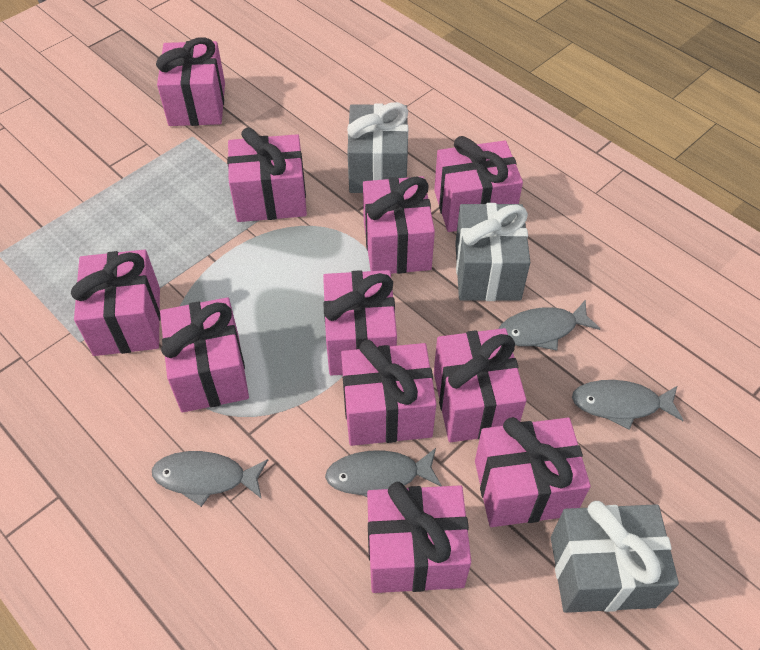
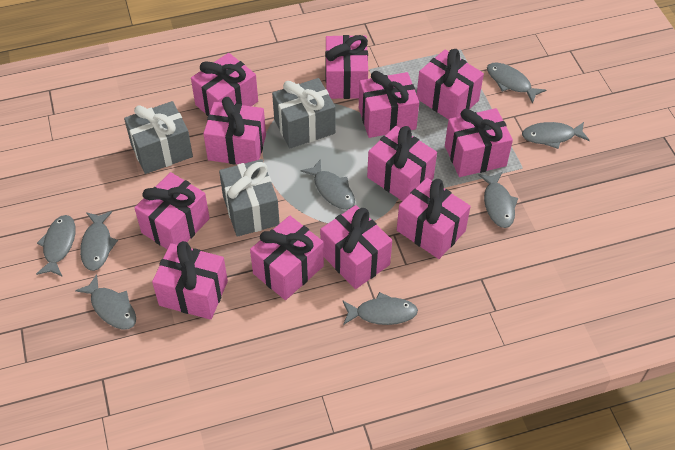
grey fish: [152,451,268,507] [325,448,442,497] [499,300,600,351] [572,380,684,430] = 4 -> [36,215,76,277] [75,274,136,329] [80,211,118,271] [300,159,355,210] [342,292,418,325] [478,172,518,228] [487,63,546,104] [522,122,590,149] = 8
pink gift: [71,250,160,356] [156,37,225,126] [160,297,249,413] [227,127,307,222] [323,270,397,376] [341,340,436,446] [363,176,435,274] [367,482,471,593] [434,136,523,232] [434,328,526,442] [475,417,591,527] = 11 -> [134,172,210,249] [152,241,228,320] [191,53,258,116] [203,97,266,165] [250,216,324,300] [320,205,392,289] [325,35,368,99] [359,71,419,138] [367,126,437,201] [397,178,471,259] [417,49,484,120] [445,108,513,177] = 12

